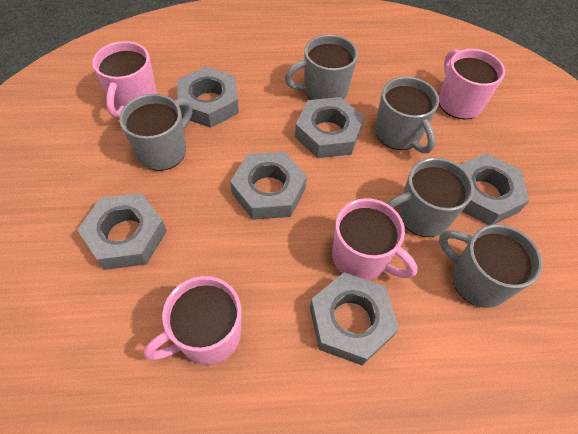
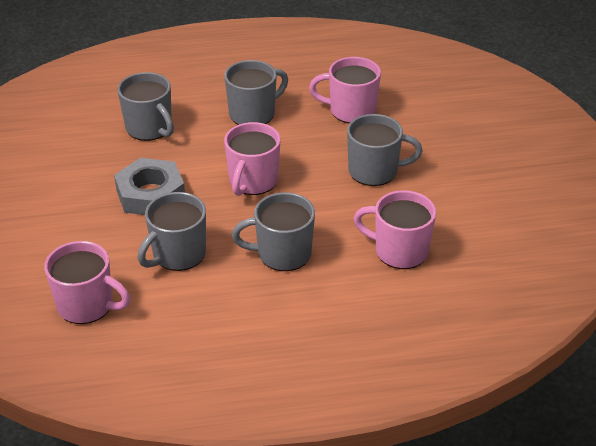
grey nut: [77,193,167,270] [177,66,239,128] [230,152,307,220] [295,97,364,158] [310,273,399,365] [460,153,529,225] = 6 -> [114,158,185,215] = 1

